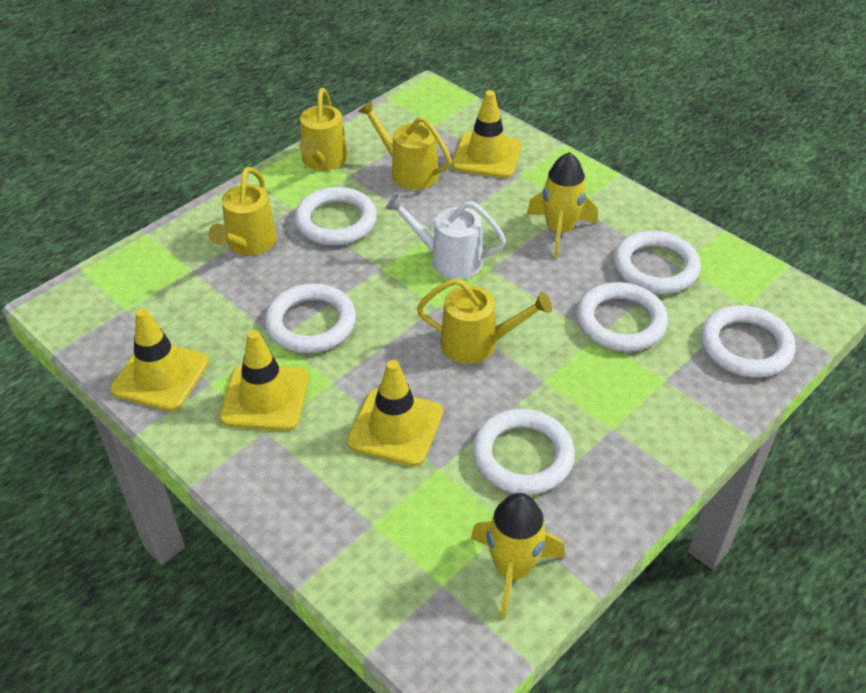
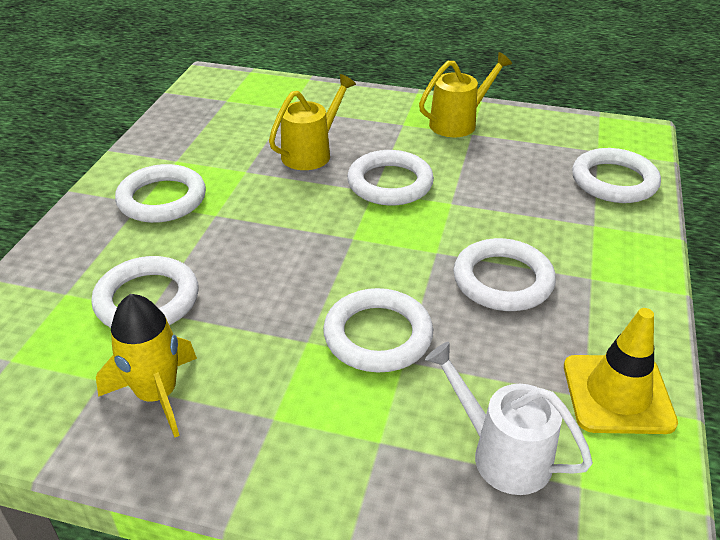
yellow rocket: [471,493,565,619] [527,152,598,258] = 2 -> [96,294,197,437] = 1
yellow traffic cone: [110,308,209,412] [220,330,309,431] [347,360,443,466] [452,90,522,178] = 4 -> [564,308,678,434] = 1
yellow watering can: [208,167,277,255] [299,88,348,171] [358,100,452,190] [417,278,552,364] = 4 -> [269,74,356,170] [419,52,512,137] = 2

